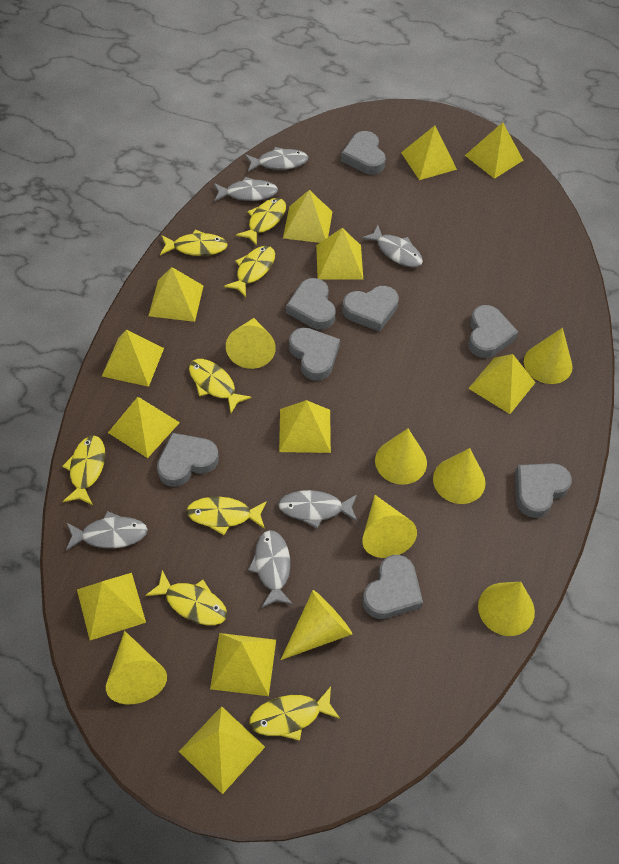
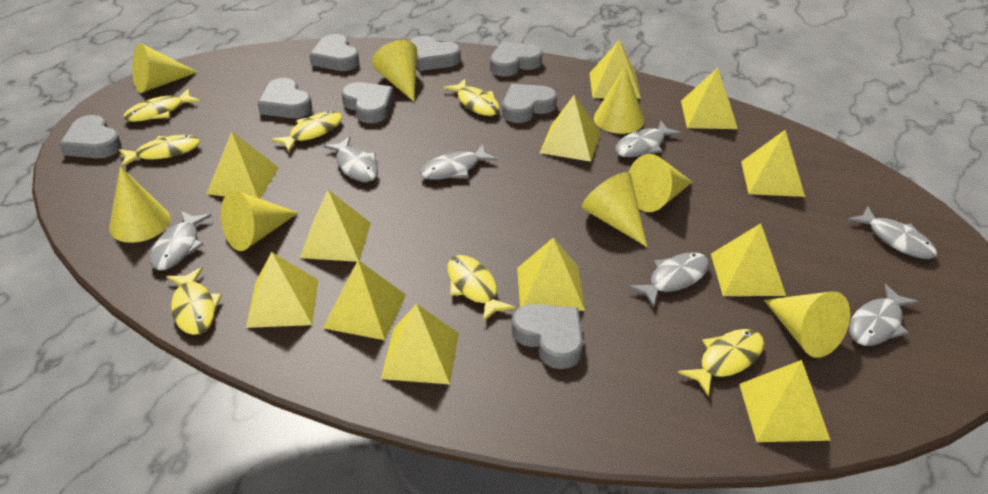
grey fish: [66,511,148,551] [214,177,278,202] [245,147,308,172] [248,530,293,608] [278,490,357,528] [361,225,423,267] = 6 -> [150,211,212,270] [323,137,378,182] [420,144,498,180] [615,120,682,157] [628,252,709,307] [848,206,937,259] [849,284,919,346] = 7
yellow fish: [62,435,105,505] [145,570,227,625] [160,229,228,256] [186,497,267,535] [189,359,252,413] [224,246,275,297] [236,198,286,246] [249,687,340,741] = 8 -> [119,135,200,167] [123,89,200,122] [167,267,222,335] [271,111,342,152] [443,79,500,116] [447,255,515,322] [678,329,764,396] = 7

